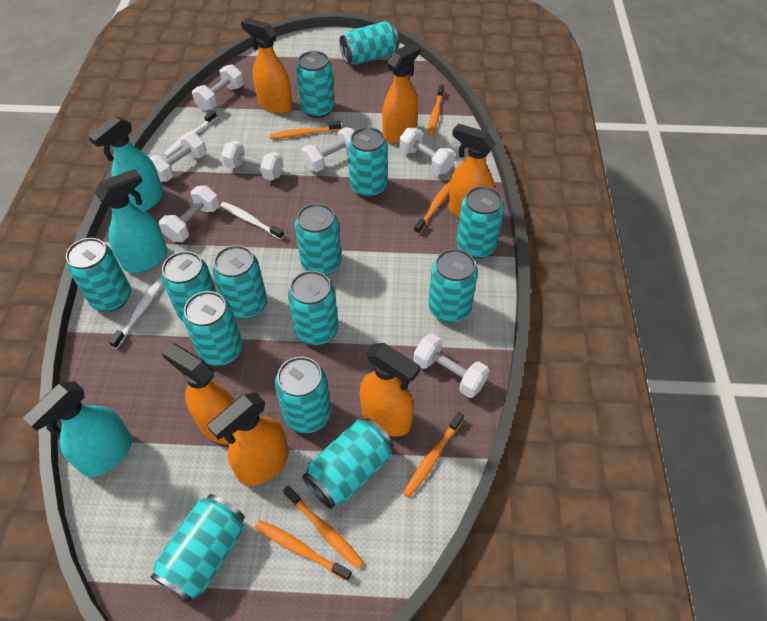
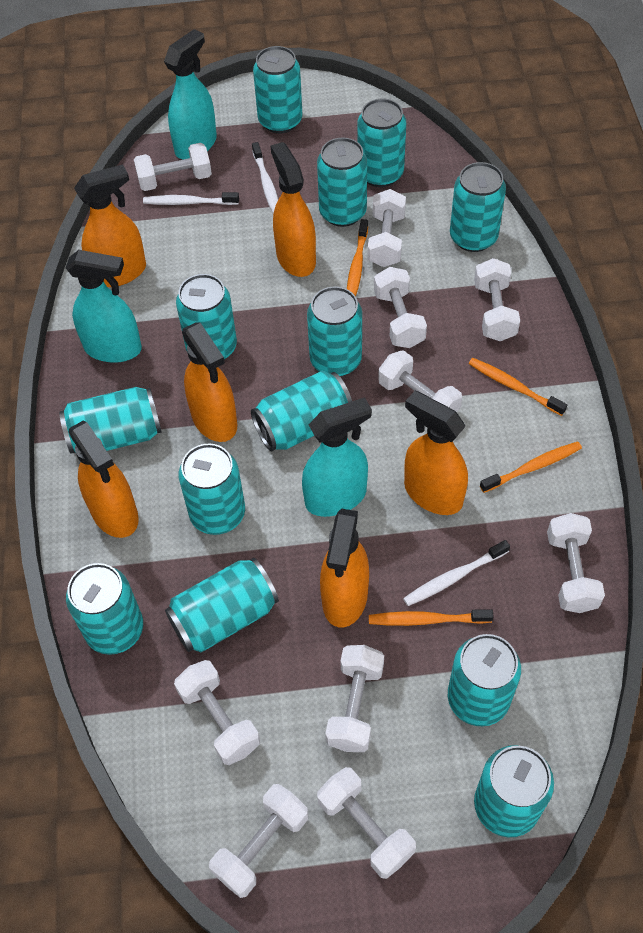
orange toothbrush: [255,520,352,581] [270,121,341,139] [283,485,364,569] [403,412,464,497] [414,181,450,234] [428,84,444,135] = 6 -> [347,219,368,296] [369,609,494,626] [468,358,567,416] [480,441,582,493] = 4
turquoise can: [66,238,131,311] [150,494,245,603] [161,251,217,322] [183,291,243,366] [213,245,267,319] [275,357,331,433] [288,271,338,345] [295,203,342,275] [296,51,335,118] [302,418,393,509] [340,21,399,65] [348,127,388,198] [428,249,478,323] [457,186,504,259] = 14 -> [59,387,162,454] [66,563,143,655] [165,558,279,652] [176,274,237,360] [179,443,245,535] [251,370,352,452] [253,46,302,133] [307,286,362,377] [317,138,367,227] [357,99,406,187] [448,634,521,726] [450,162,506,252] [474,745,554,837] = 13
white dumbbell: [150,132,207,182] [159,186,220,242] [192,64,244,111] [221,141,284,181] [301,127,355,172] [399,127,455,175] [414,334,489,398] = 7 -> [134,143,212,191] [174,660,260,765] [209,784,308,898] [317,767,416,879] [325,645,384,752] [368,189,406,267] [374,267,427,348] [378,350,462,412] [474,258,520,341] [547,513,605,613] = 10

